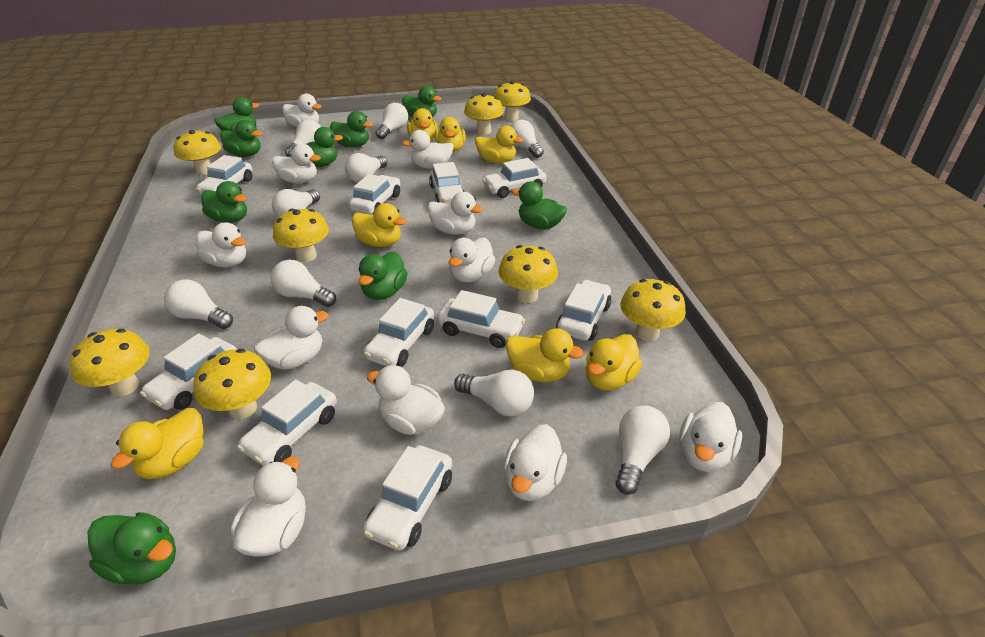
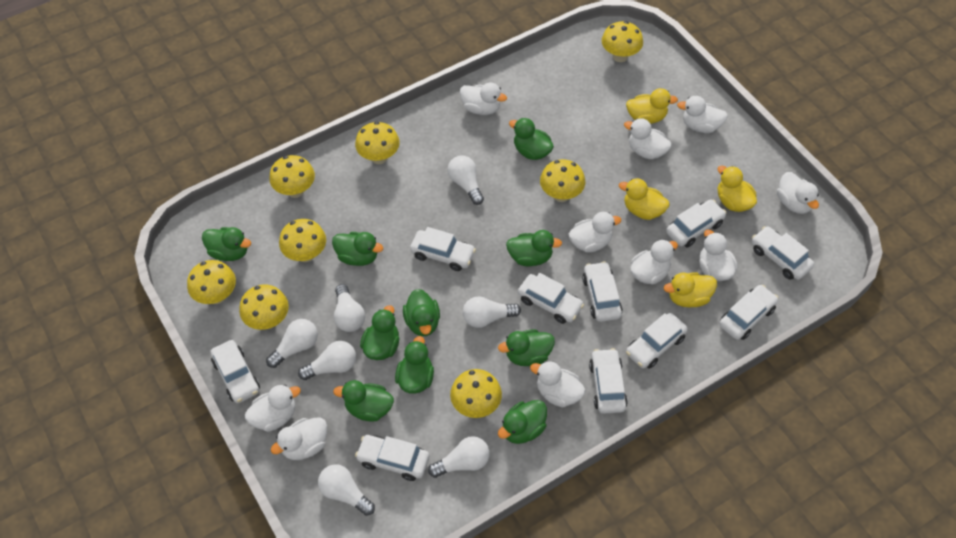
green duck: [88,512,176,585] [201,181,247,223] [214,97,259,132] [220,120,262,157] [292,127,343,168] [330,111,373,147] [358,251,408,300] [402,86,442,118] [512,181,567,230] = 9 -> [202,227,251,261] [332,232,383,266] [333,380,394,422] [360,305,399,360] [395,336,434,394] [403,289,440,336] [498,329,555,366] [498,400,547,444] [506,230,562,266] [509,118,554,160] = 10
white duck: [196,222,246,267] [231,457,306,556] [254,306,329,370] [272,144,321,184] [282,94,322,128] [367,365,445,435] [402,130,454,169] [427,192,483,235] [448,238,495,283] [504,424,567,501] [679,402,742,472] = 11 -> [245,384,301,432] [271,418,327,460] [460,83,507,115] [530,361,585,407] [569,212,621,253] [624,118,672,159] [630,239,678,285] [677,96,728,133] [699,230,738,281] [777,172,819,214] = 10
white light bulb: [164,279,233,329] [271,260,336,307] [272,189,320,217] [285,120,321,157] [345,153,387,183] [376,103,408,139] [454,369,534,417] [511,120,544,158] [616,406,670,495] = 9 -> [266,319,318,368] [298,341,356,380] [318,464,375,516] [334,284,365,332] [428,436,490,478] [447,155,484,205] [463,296,521,328] = 7
yellow duck: [110,408,203,479] [352,203,406,247] [407,108,438,141] [435,117,466,152] [475,126,524,164] [506,328,584,382] [585,334,642,391] = 7 -> [619,178,669,220] [626,88,678,124] [664,272,717,307] [717,166,757,212] = 4

